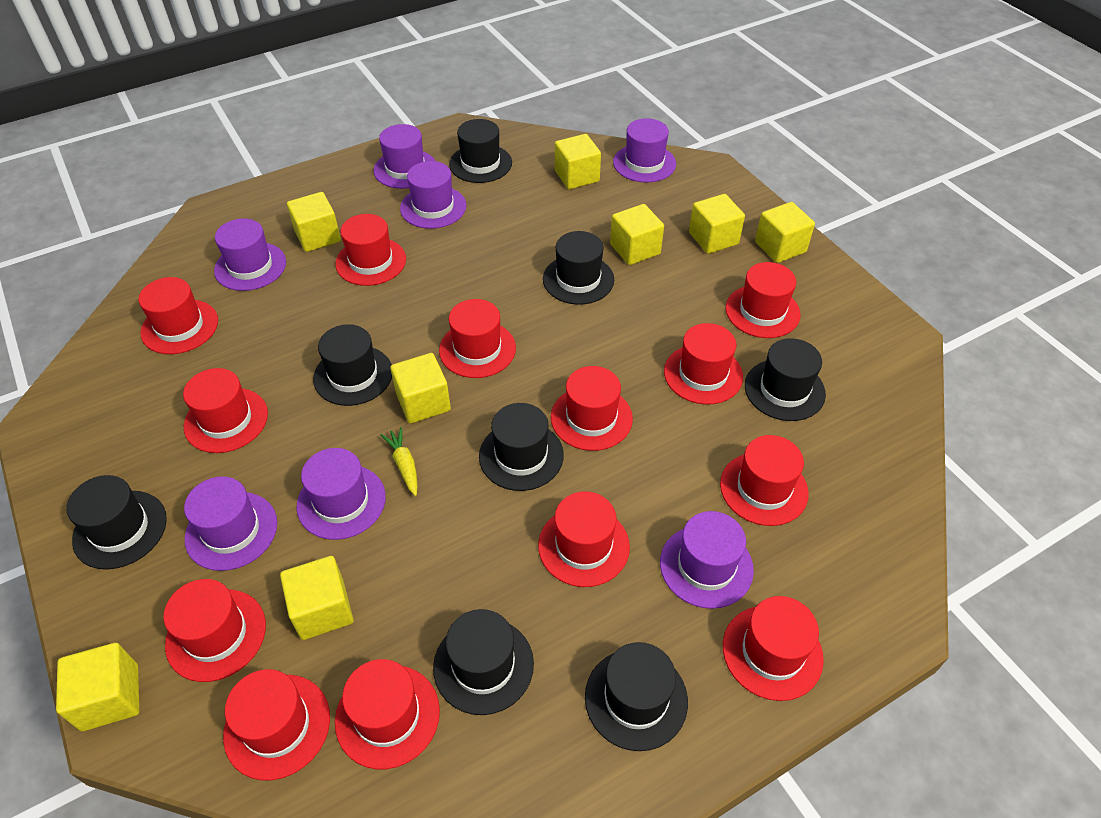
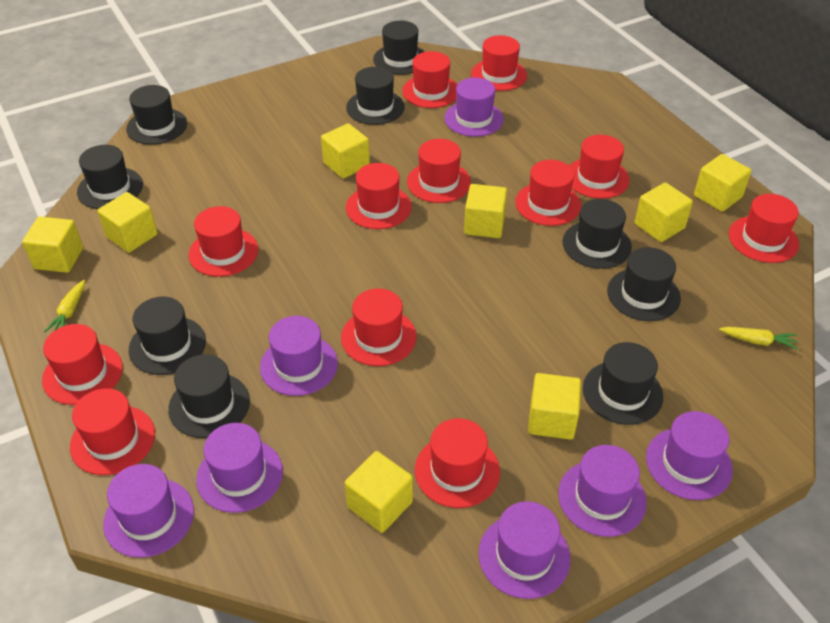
black hat: [67,475,167,569] [313,324,392,406] [433,609,534,715] [449,119,512,183] [479,403,564,491] [543,231,614,305] [585,642,688,751] [745,338,826,421] = 8 -> [77,145,143,209] [126,85,187,145] [129,297,206,375] [168,354,250,438] [346,67,405,125] [373,21,425,75] [563,199,632,269] [583,342,663,425] [607,247,681,321] = 9
red hat: [138,277,218,354] [163,579,266,682] [183,368,268,453] [223,669,330,780] [335,214,406,286] [335,659,440,769] [439,299,516,378] [538,491,630,587] [551,366,633,451] [664,323,743,405] [720,435,809,526] [723,596,824,701] [726,262,800,338] = 13 -> [42,324,123,405] [70,388,155,475] [189,206,258,277] [341,289,416,366] [346,163,412,229] [402,51,457,108] [407,139,471,203] [415,418,500,508] [471,35,527,91] [515,160,581,226] [570,135,630,199] [729,194,799,263] = 12
yellow carrot: [380,427,418,496] = 1 -> [44,280,85,332] [719,327,798,350] = 2

